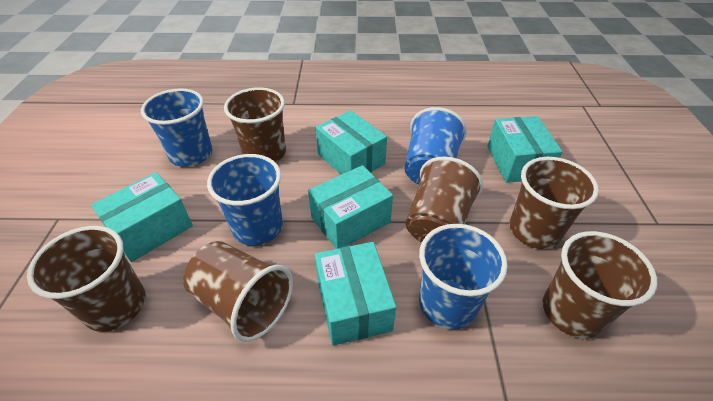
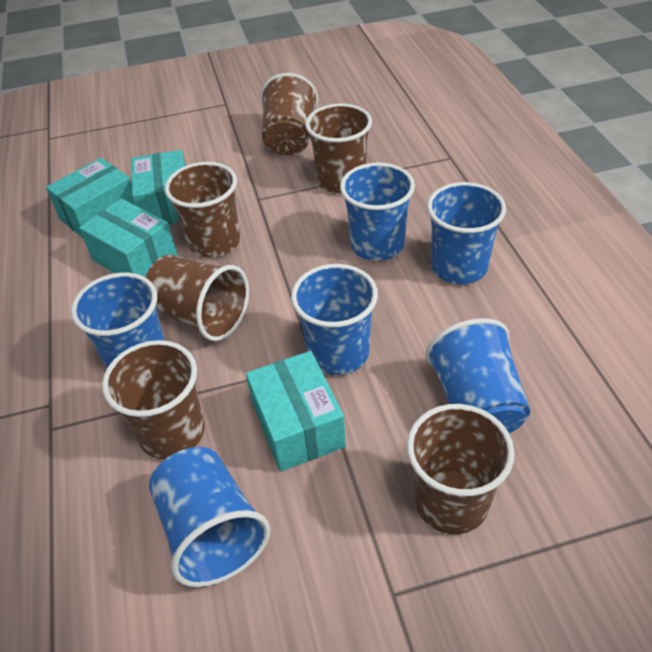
blue cup: [141,88,212,167] [207,154,283,246] [404,107,467,184] [419,224,508,329] = 4 -> [71,273,165,369] [149,447,270,587] [291,264,378,375] [340,162,415,261] [425,318,530,433] [427,182,506,284] = 6
turquoise box: [91,172,193,262] [308,165,393,249] [315,242,396,346] [316,110,387,175] [487,116,563,183] = 5 -> [46,158,135,238] [79,198,177,277] [131,150,186,224] [246,351,346,471] = 4

